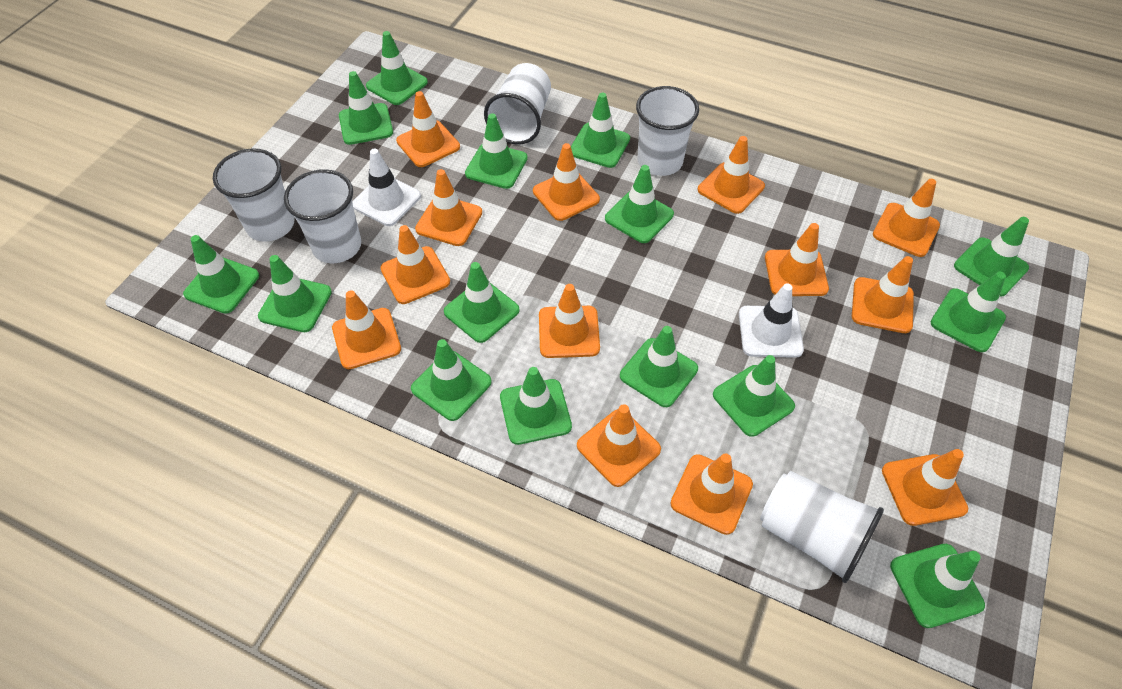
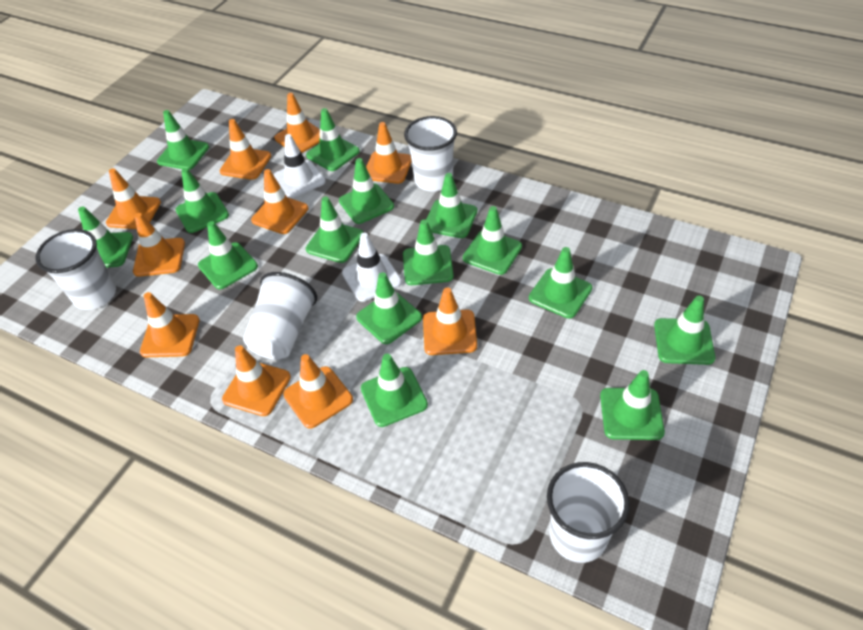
orange traffic cone: [332,290,401,369] [381,225,450,304] [396,91,460,167] [415,169,482,246] [533,143,600,221] [539,284,600,358] [577,404,661,487] [670,453,753,535] [698,136,765,214] [765,223,829,296] [852,256,914,333] [873,179,940,257] [882,449,968,526] = 13 -> [106,168,161,229] [133,213,185,277] [140,292,199,357] [220,119,271,180] [222,345,291,416] [251,169,308,234] [275,93,320,153] [283,354,353,429] [366,122,412,184] [423,288,477,355] = 10
white cup: [213,148,294,242] [284,169,361,263] [484,63,551,144] [636,86,699,176] [760,471,884,583] = 5 -> [36,229,116,310] [243,272,317,360] [404,116,457,191] [547,462,630,563] = 4

